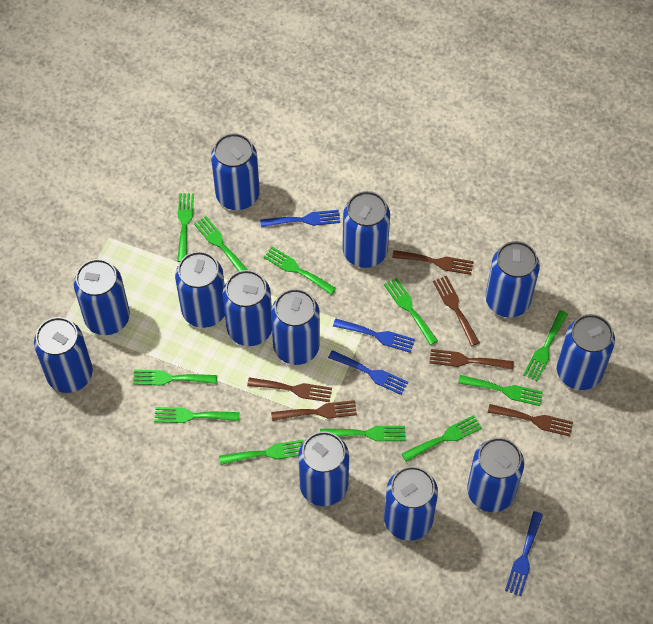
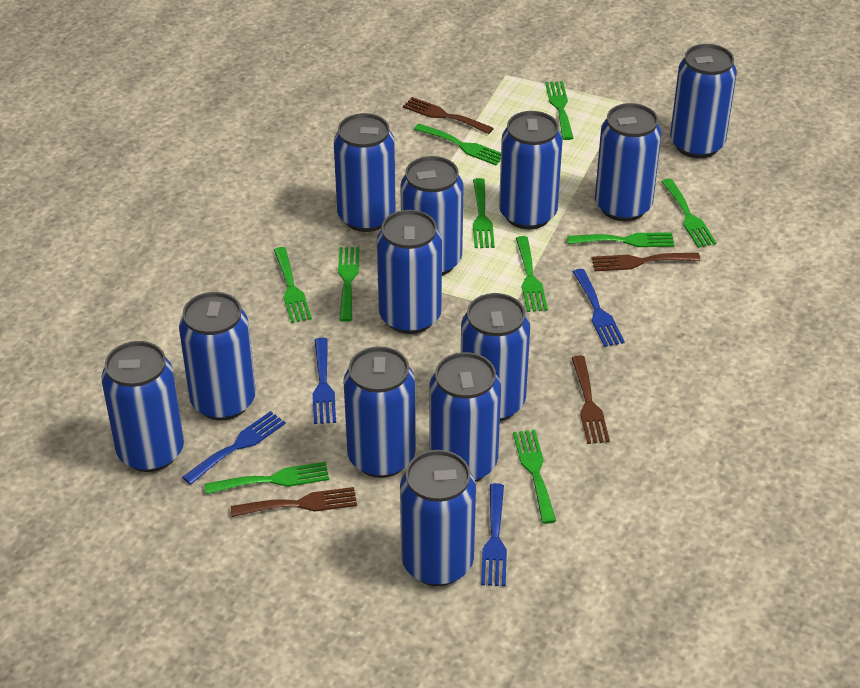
brown fork: [247,377,332,402] [271,400,357,421] [392,250,474,275] [429,349,514,370] [433,276,480,346] [488,404,573,437] = 6 -> [231,487,357,517] [403,97,494,134] [572,355,610,444] [591,253,701,271] = 4
green fork: [133,370,217,385] [154,407,240,423] [177,193,194,262] [194,216,248,271] [219,440,304,465] [263,246,336,295] [320,426,406,441] [384,278,438,345] [402,415,482,462] [458,375,543,406] [523,310,568,382] = 11 -> [204,462,329,494] [274,247,312,323] [338,247,360,322] [414,124,501,165] [473,178,495,248] [513,430,556,524] [516,236,548,312] [545,81,573,140] [567,232,675,247] [661,179,717,248] = 10

